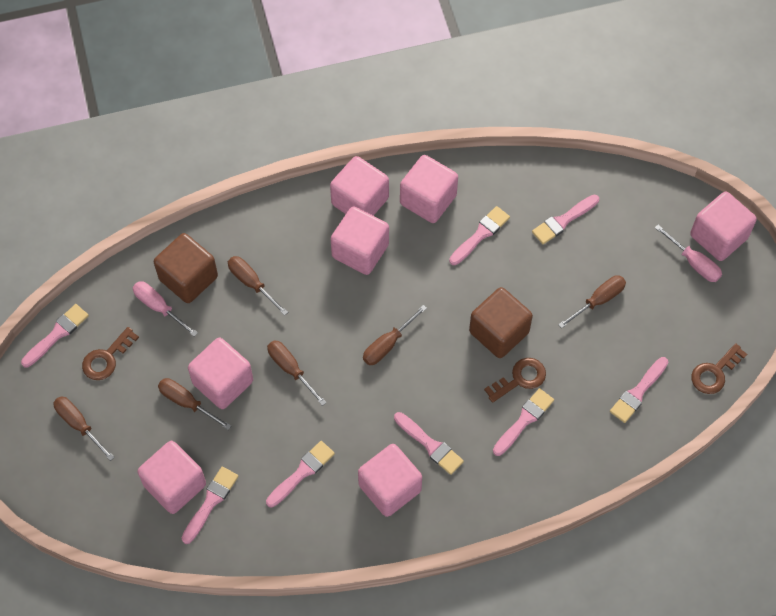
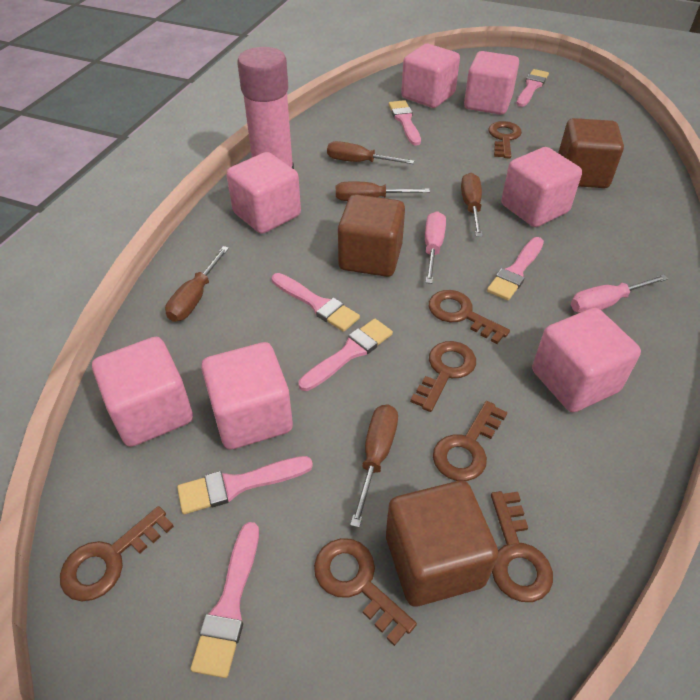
brown cube: [154,233,218,303] [469,287,533,358] = 2 -> [338,194,405,277] [386,481,499,606] [558,118,624,188] = 3
brown key: [82,327,139,380] [484,358,546,403] [691,343,747,394] = 3 -> [60,506,174,601] [314,538,417,646] [410,341,476,412] [429,290,510,344] [433,401,508,481] [488,121,522,158] [491,491,553,602] = 7
brown screwdriver: [53,397,115,461] [158,378,231,430] [228,256,288,316] [267,340,327,406] [363,305,427,365] [558,275,626,328] = 6 -> [165,246,229,322] [327,141,414,164] [336,182,430,201] [350,404,398,528] [461,173,483,237] = 5
pink brush: [21,304,89,368] [182,466,238,544] [266,441,335,508] [394,412,464,475] [449,206,510,265] [493,388,554,456] [532,195,599,244] [610,357,668,423] = 8 -> [177,456,313,514] [190,522,259,678] [272,273,360,332] [299,319,393,391] [389,100,421,146] [487,237,544,300] [516,69,549,107] = 7
pink glue stick: none = 0 -> [237,47,294,169] = 1

